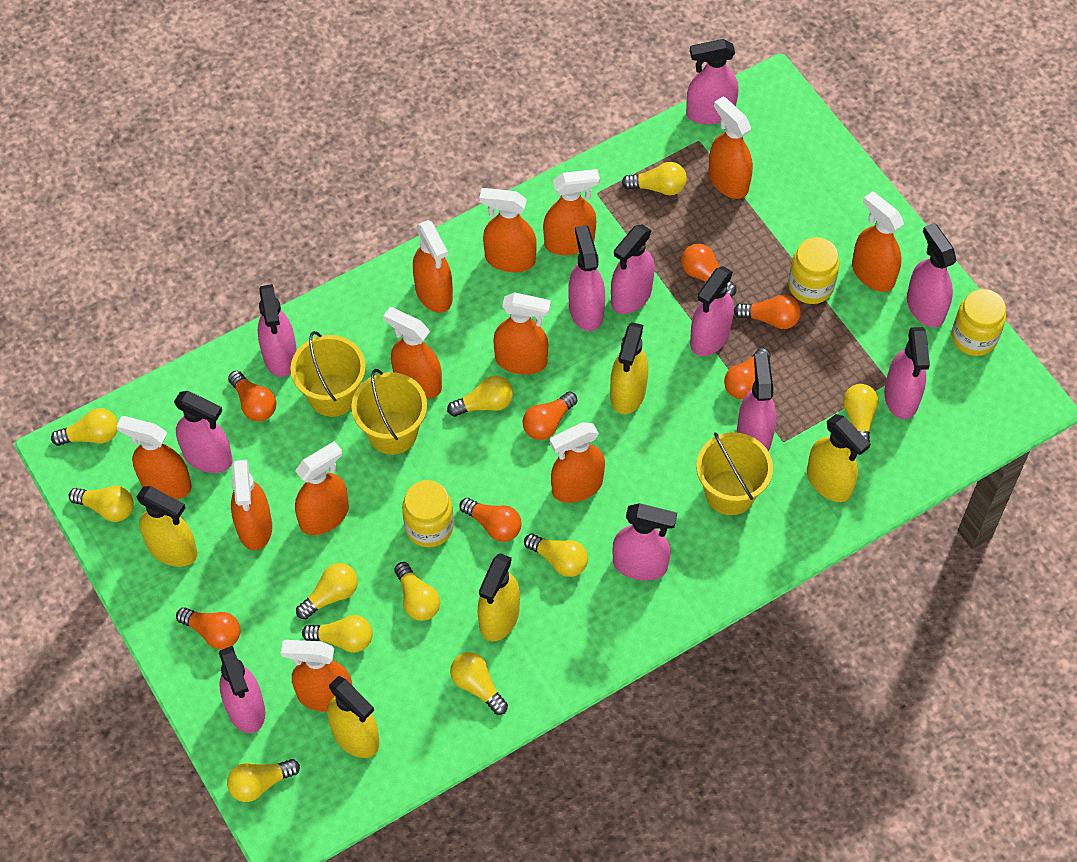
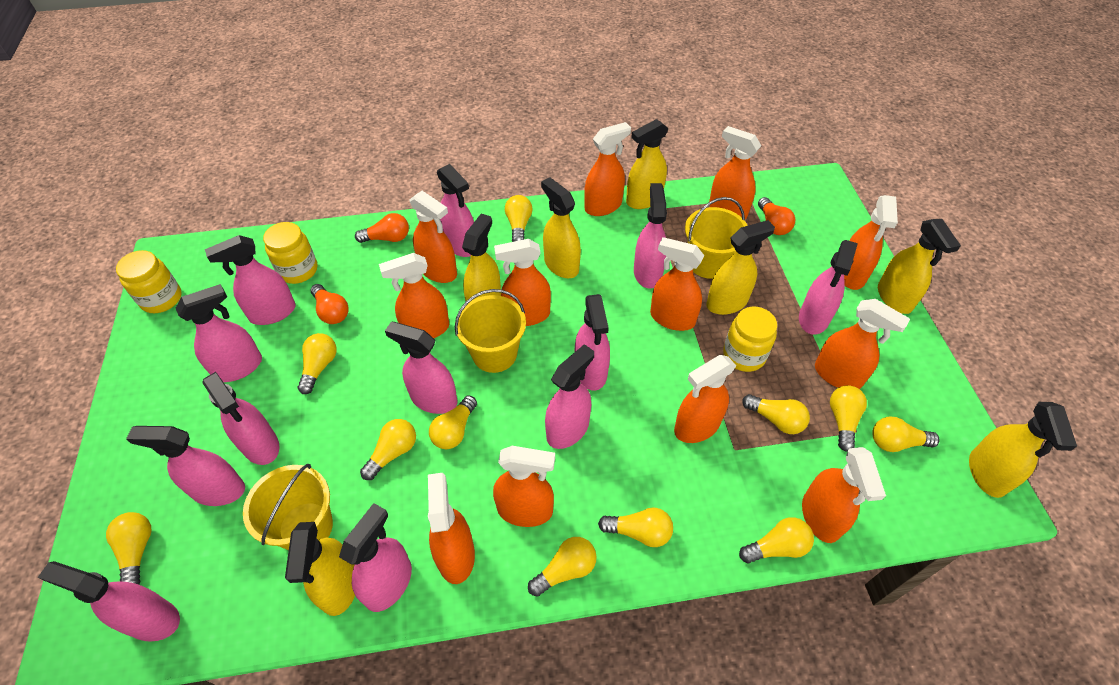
orange light bulb: [176,607,240,649] [228,371,276,421] [459,498,522,542] [522,391,577,440] [681,244,737,297] [724,348,771,399] [734,295,801,329] = 7 -> [310,284,349,324] [355,213,409,243] [758,197,795,235] = 3
pink spray bottle: [174,391,232,473] [219,646,265,733] [258,284,297,377] [568,225,605,331] [611,225,655,314] [613,503,677,581] [686,39,739,125] [690,266,734,356] [737,353,776,451] [884,327,930,419] [907,223,956,327] = 11 -> [37,561,180,642] [126,426,245,506] [176,284,262,382] [202,372,279,465] [205,235,296,325] [339,503,412,612] [385,322,457,414] [437,164,474,257] [545,344,594,449] [575,294,610,390] [634,183,667,289] [799,240,858,335] = 12
yellow spray bottle: [136,486,198,567] [327,676,379,758] [478,553,520,642] [610,322,648,414] [807,414,870,502] = 5 -> [285,522,355,616] [462,214,501,301] [541,177,581,278] [626,119,669,209] [706,220,775,315] [878,219,961,314] [969,402,1077,498] = 7

